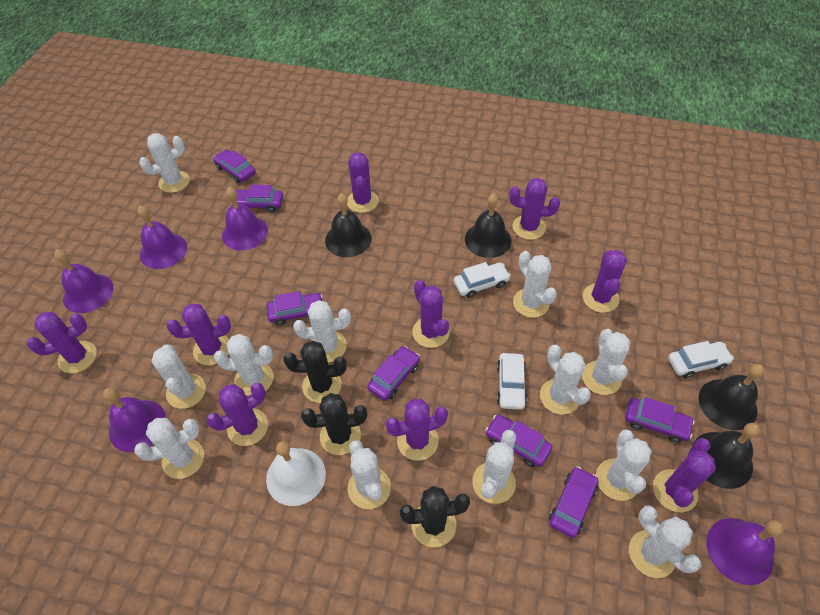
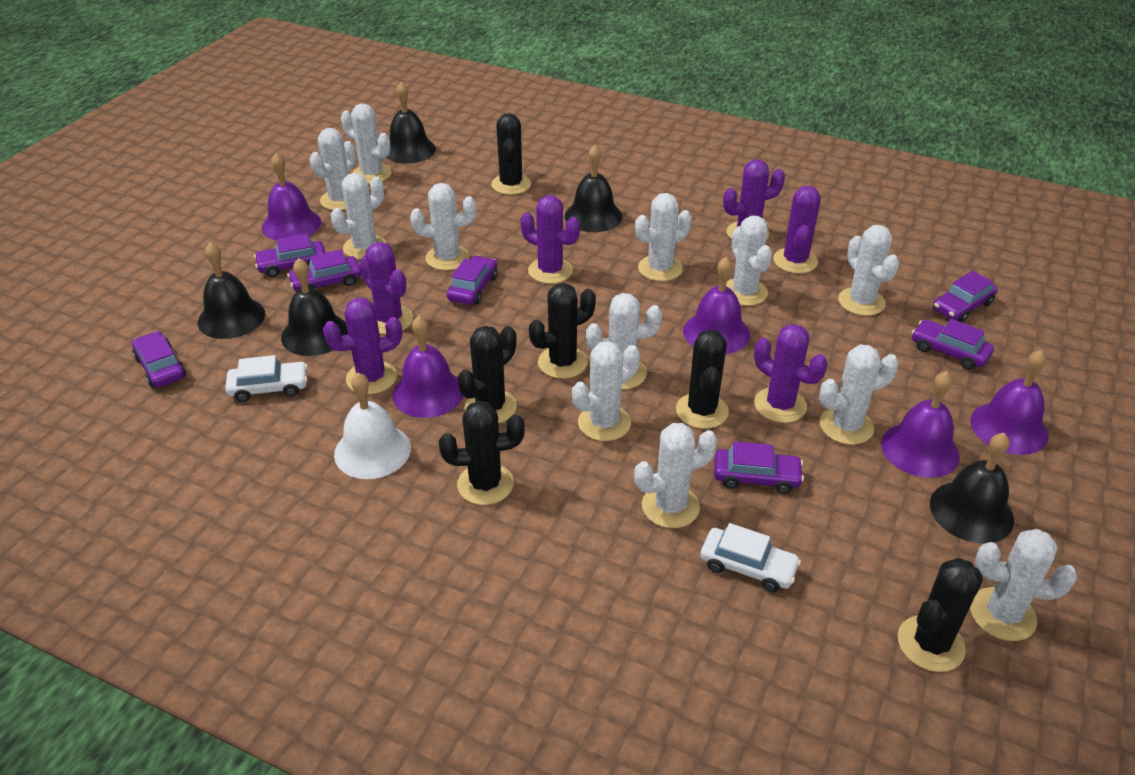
black bell: [325,193,372,257] [465,194,511,258] [692,423,760,489] [699,364,764,430] = 4 -> [198,242,265,339] [281,258,348,356] [386,82,436,164] [565,145,622,232] [930,433,1014,543] = 5
black cactus: [283,341,347,403] [301,393,367,455] [400,486,470,547] = 3 -> [439,401,525,505] [457,326,517,424] [491,113,531,195] [529,283,596,379] [676,329,729,429] [898,558,983,672] = 6
purple cactus: [27,312,97,373] [167,304,231,365] [206,383,268,446] [347,152,379,213] [386,399,448,461] [412,280,450,348] [509,178,560,240] [583,250,627,313] [653,438,716,512] = 9 -> [323,298,402,394] [359,242,413,334] [521,195,580,284] [723,159,785,240] [754,324,827,423] [773,186,821,274] = 6
white car: [454,262,511,298] [497,353,527,410] [668,341,734,378] = 3 -> [225,355,308,402] [700,523,801,592] = 2

